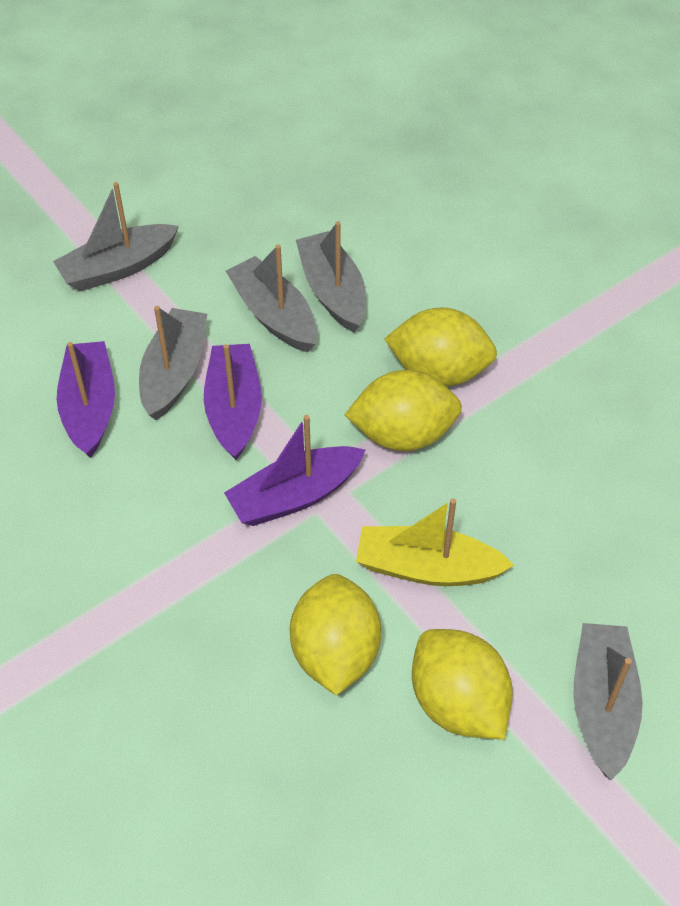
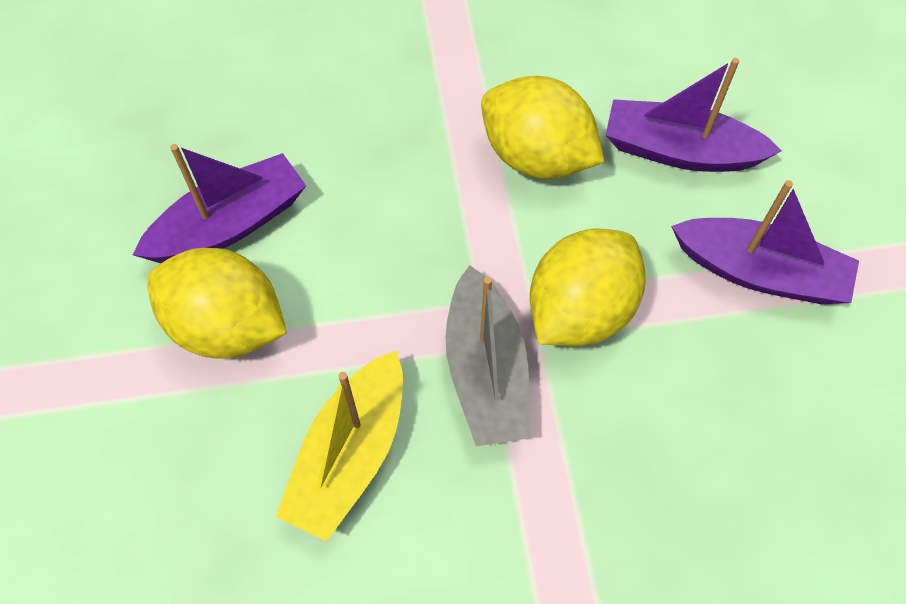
grey boat: [53,182,179,291] [139,306,207,420] [226,244,317,352] [296,221,366,333] [573,623,643,780] = 5 -> [446,265,531,446] = 1
yellow lemon: [290,574,381,695] [345,370,462,451] [385,307,497,386] [412,629,513,739] = 4 -> [147,248,287,359] [481,76,604,179] [530,228,646,346] = 3

